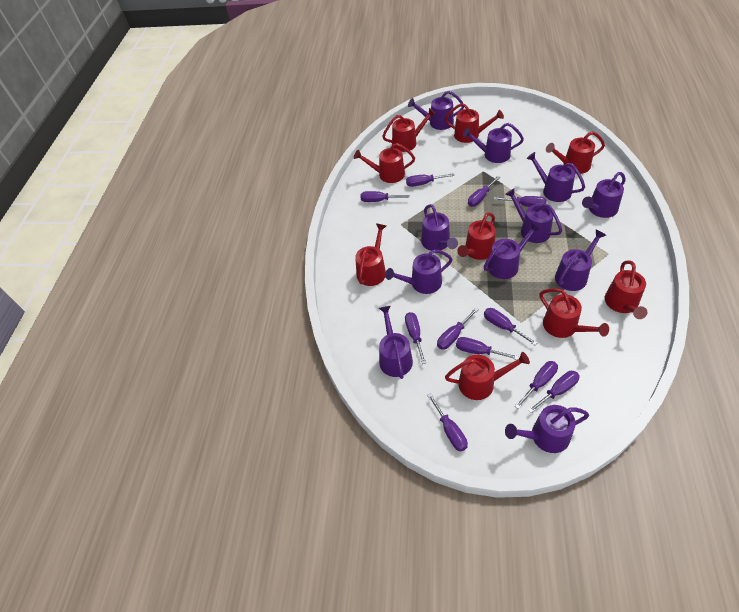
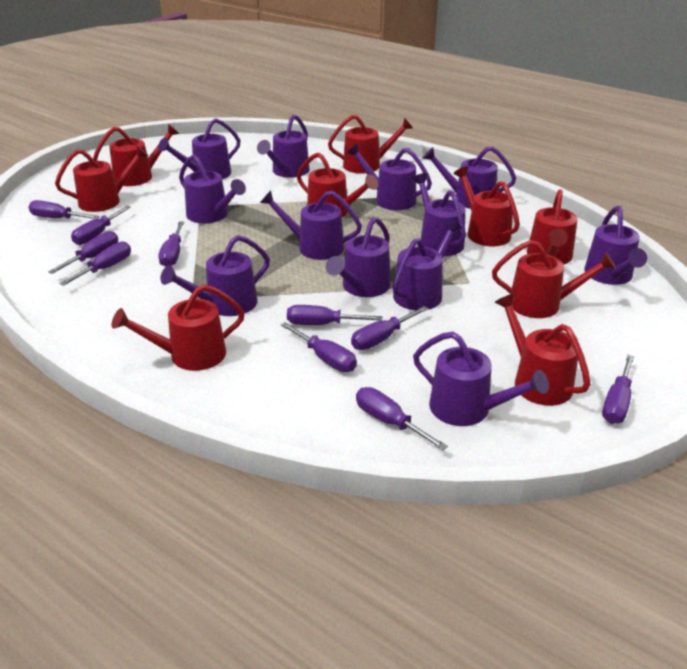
purple screwdriver: [361,191,410,202] [405,312,426,364] [406,173,454,187] [427,393,468,452] [437,308,479,350] [456,337,519,360] [468,176,500,207] [484,308,537,345] [494,196,547,207] [515,361,558,409] [528,371,580,413] = 11 -> [29,200,100,219] [48,231,118,274] [59,241,131,286] [71,206,131,245] [159,221,184,267] [281,322,357,372] [287,305,382,325] [351,306,428,350] [356,387,448,450] [602,355,634,424] = 10
purple watering can: [379,306,413,379] [385,249,452,294] [408,91,464,130] [421,204,458,251] [463,123,524,163] [483,222,540,279] [505,188,562,243] [505,405,589,453] [526,152,585,202] [555,230,606,291] [582,172,626,218] = 11 -> [158,118,241,179] [160,235,270,316] [179,155,246,224] [257,114,310,178] [260,190,362,260] [326,217,391,297] [346,143,432,210] [393,219,462,310] [412,173,466,256] [413,331,549,426] [422,146,516,209] [584,206,647,285] = 12

